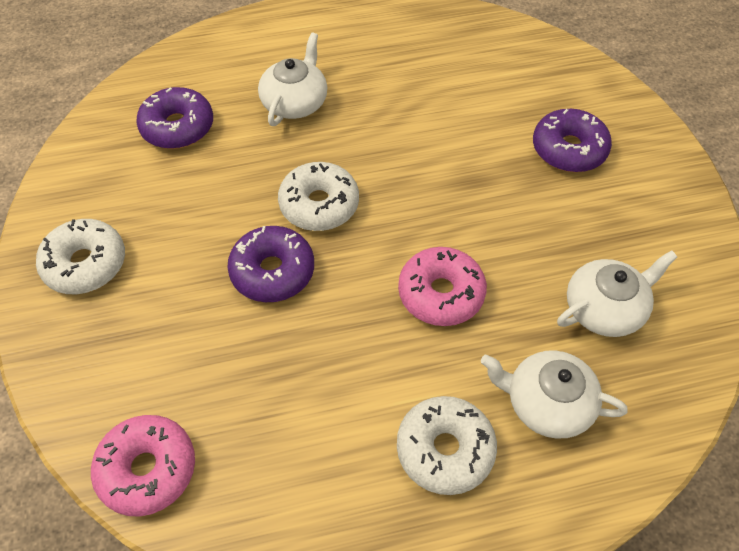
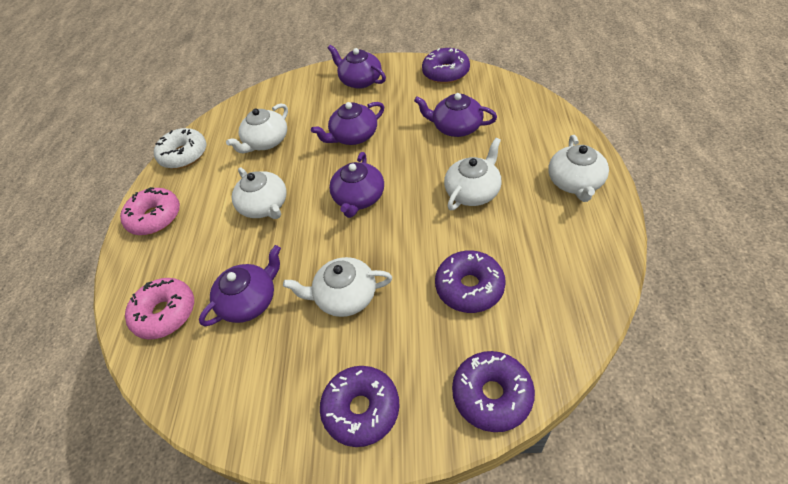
purple donut: [136,87,213,149] [227,226,314,302] [533,109,612,172] = 3 -> [320,366,400,447] [422,48,470,84] [435,250,506,313] [452,351,535,432] = 4
purple teapot: none = 0 -> [199,245,281,326] [311,102,384,145] [328,45,386,89] [329,152,384,218] [414,93,497,137] = 5
white donut: [36,219,125,294] [278,162,359,231] [397,396,497,495] = 3 -> [154,128,206,169] = 1
white teapot: [258,32,327,126] [481,350,628,438] [557,250,677,337] = 3 -> [226,104,288,153] [232,167,287,219] [283,257,392,317] [444,138,502,210] [548,135,609,202] = 5

